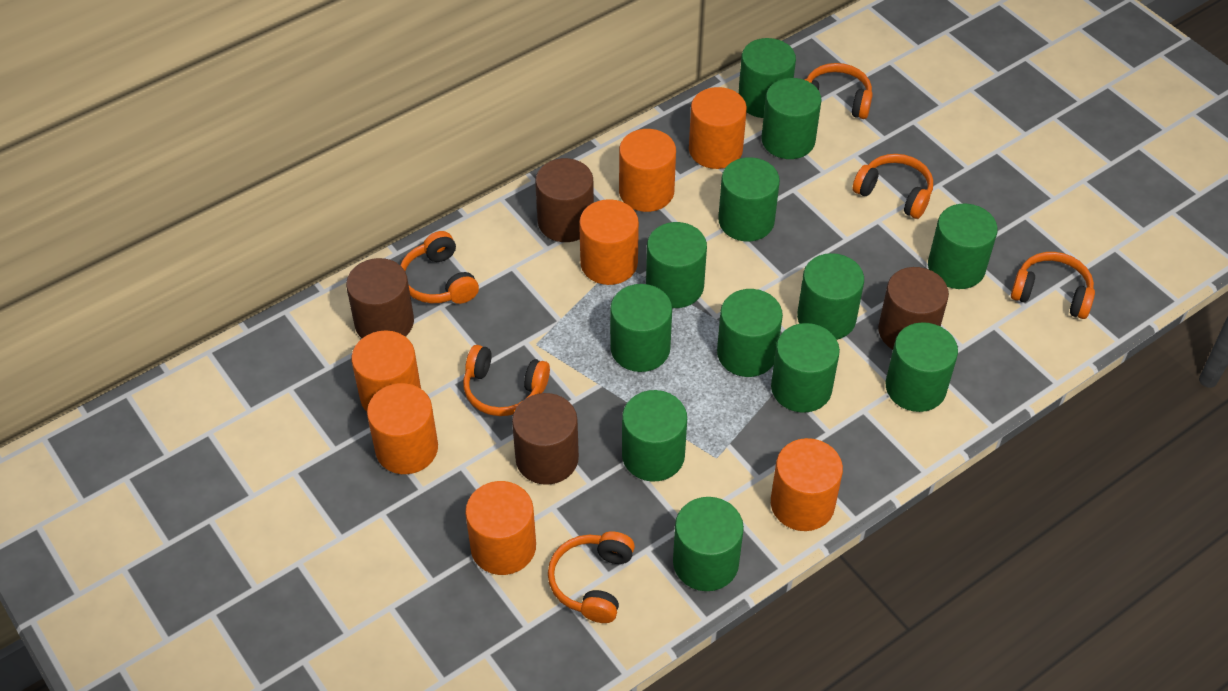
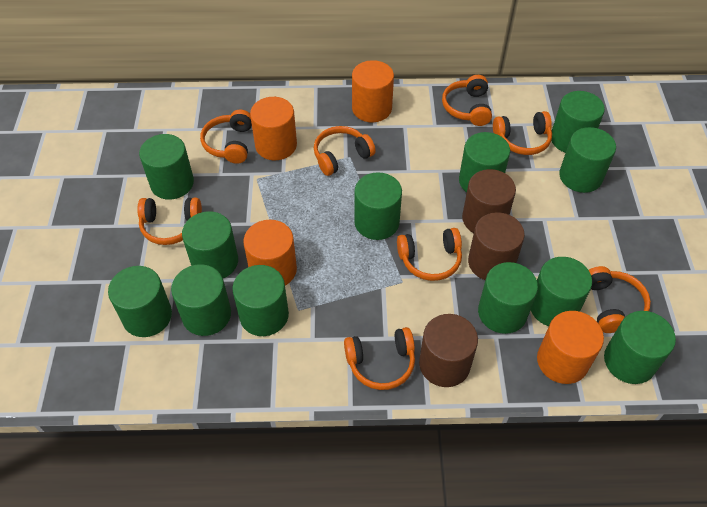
brown cylinder: [346,258,414,338] [512,393,579,485] [535,158,594,242] [878,267,949,349] = 4 -> [419,314,478,387] [462,169,516,233] [468,212,525,280] = 3
orange cylinder: [351,330,421,412] [367,383,438,474] [465,481,536,575] [579,199,639,285] [619,129,676,212] [689,87,747,169] [771,438,843,531] = 7 -> [243,220,297,286] [250,97,297,160] [352,60,394,122] [537,311,604,384] = 4
orange headphones: [400,231,479,304] [463,345,550,416] [548,531,635,623] [804,63,873,119] [853,154,933,219] [1011,252,1095,319] = 6 -> [137,198,202,245] [200,109,252,164] [314,126,376,176] [344,327,415,390] [397,228,462,281] [442,75,492,126] [493,111,552,155] [589,266,651,333] = 8

